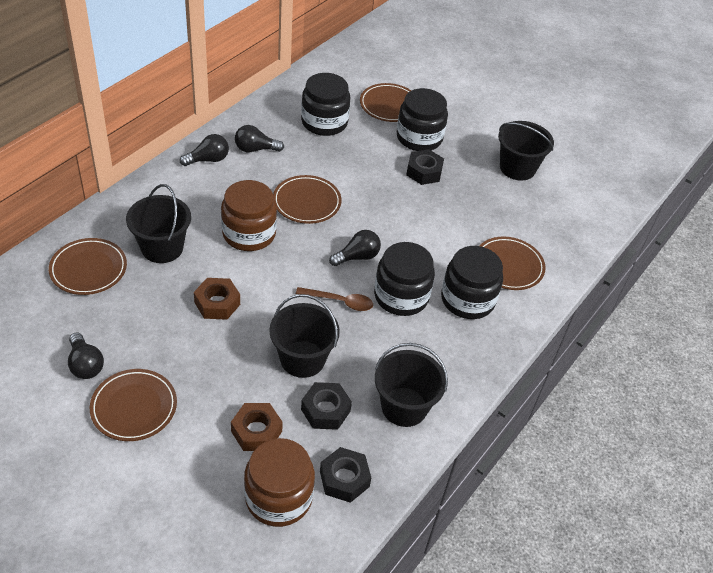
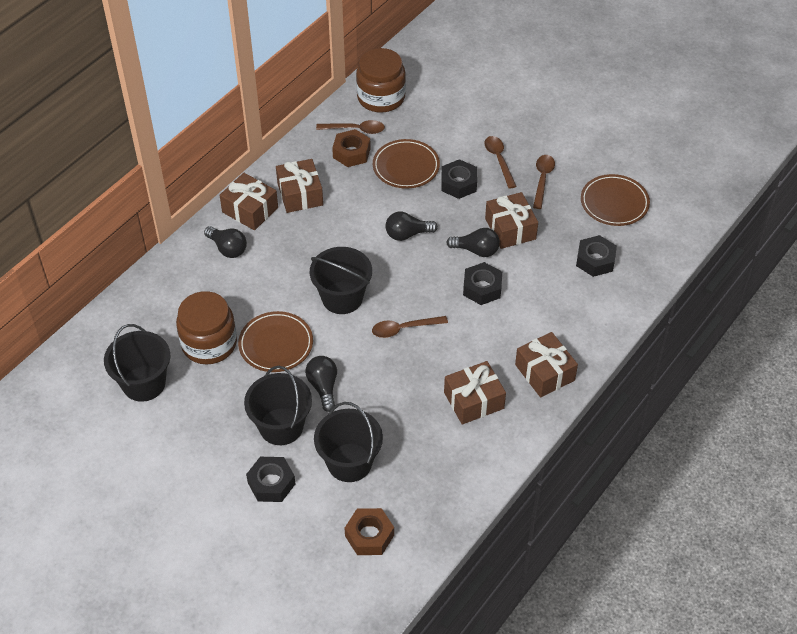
black jar: [301,73,350,136] [374,242,435,316] [397,88,448,151] [441,246,503,319] = 4 -> none = 0
black nut: [301,382,352,430] [320,447,371,503] [406,149,444,185] = 3 -> [246,457,295,502] [441,159,477,199] [463,262,502,305] [576,235,617,277] = 4
brown gift: none = 0 -> [219,173,278,230] [276,159,323,213] [444,361,506,424] [485,192,538,249] [515,332,578,398] = 5
brown plate: [49,238,127,295] [90,369,177,441] [273,175,341,224] [360,83,411,122] [480,237,546,290] = 5 -> [238,311,313,372] [373,139,440,189] [581,174,650,226] = 3
brown spoon: [296,287,373,311] = 1 -> [316,120,385,134] [372,316,448,338] [484,136,517,189] [533,155,555,209] = 4

